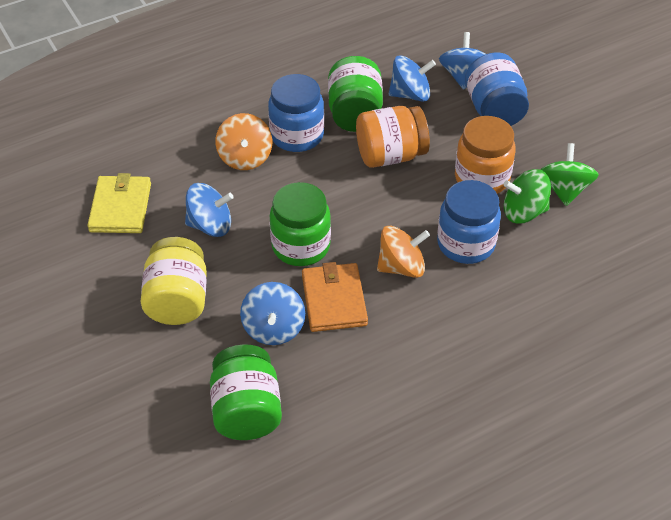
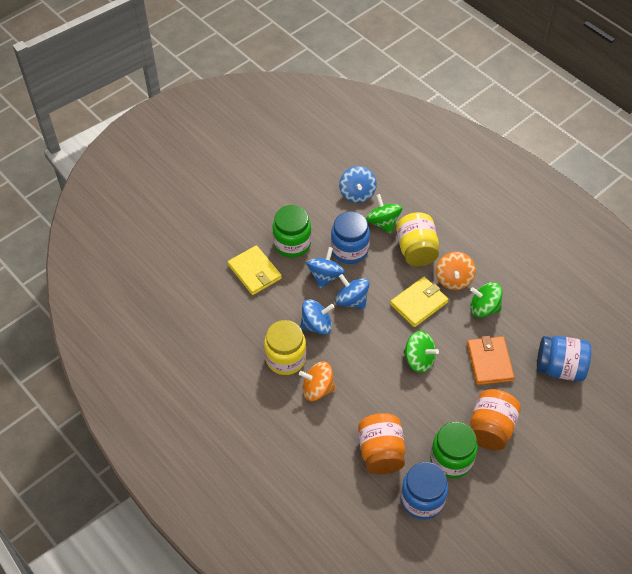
green jar: [210,344,282,440] [270,182,331,266] [328,56,383,132] = 3 -> [273,205,311,258] [430,422,478,479] = 2
green spinning top: [503,169,551,224] [541,143,599,206] = 2 -> [366,194,402,234] [403,331,439,373] [470,282,502,318] = 3
yellow jar: [140,237,207,325] = 1 -> [264,320,306,375] [396,212,439,267] = 2
yellow wallet: [87,173,151,233] = 1 -> [228,245,282,295] [390,277,449,327] = 2

